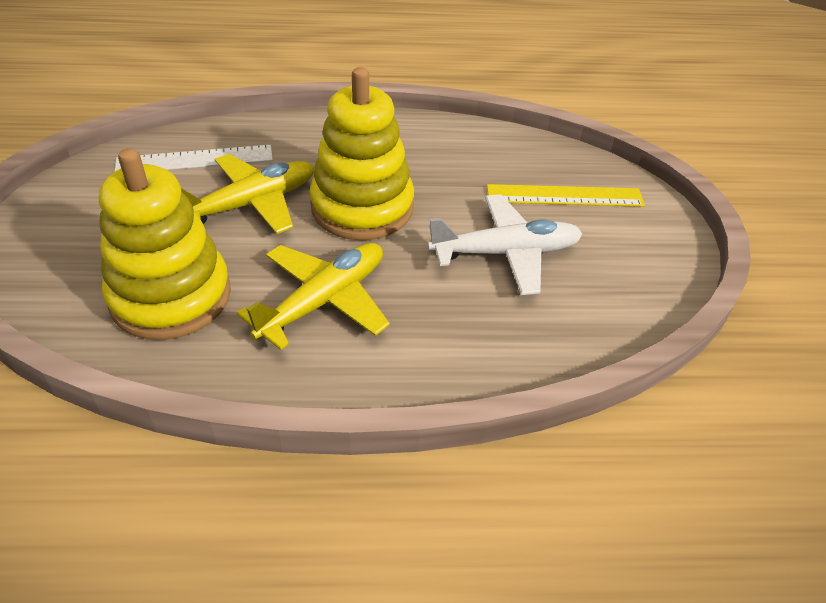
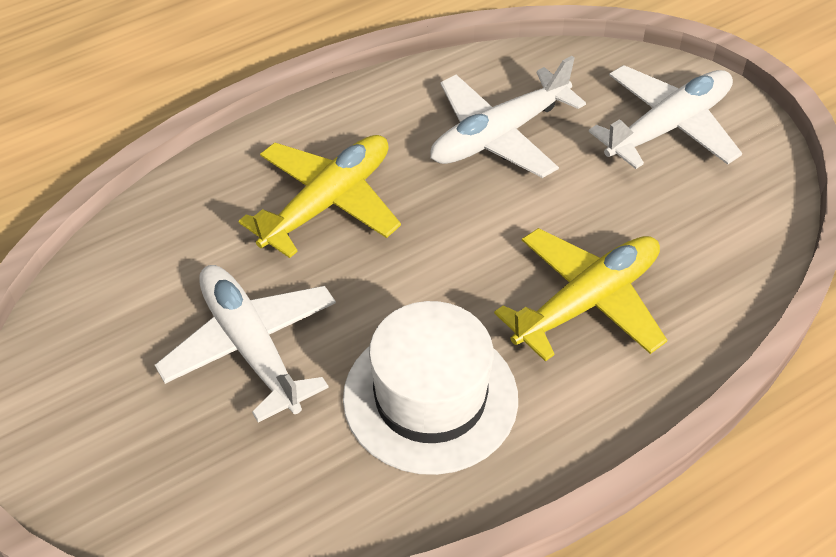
white hat: none = 0 -> [343,301,518,475] = 1
white plane: [428,195,582,295] = 1 -> [155,265,336,422] [430,56,586,178] [589,65,742,169] = 3
white ruler: [114,145,273,172] = 1 -> none = 0
yellow ruler: [487,184,645,207] = 1 -> none = 0
yellow stacking toy: [99,148,231,340] [310,67,414,240] = 2 -> none = 0

